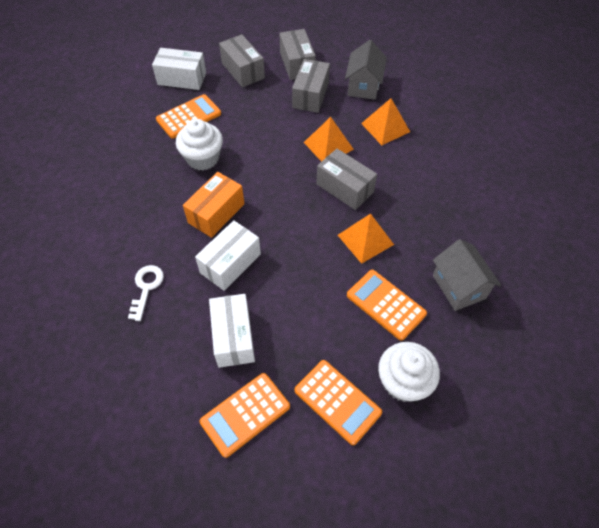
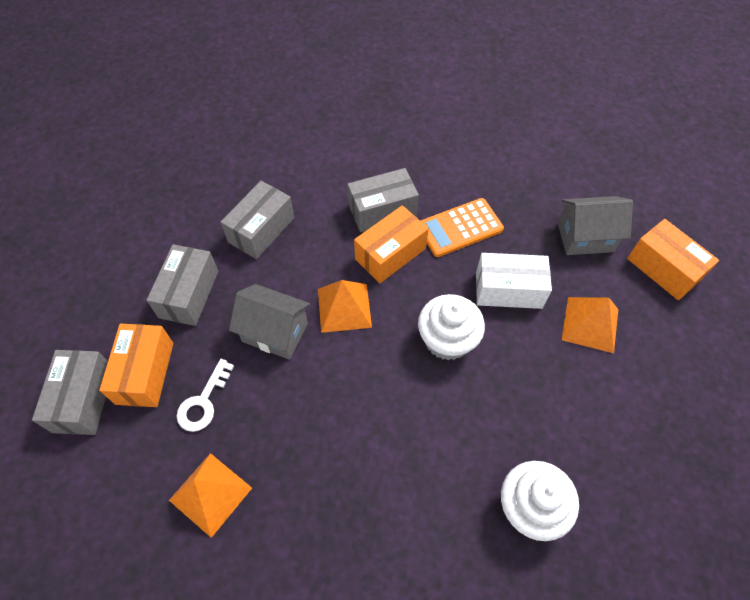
orange box: [183,172,245,238] = 1 -> [99,324,173,407] [354,205,429,283] [627,219,719,300] = 3
orange calculator: [156,94,221,139] [199,373,290,458] [294,360,382,445] [347,270,427,341] = 4 -> [420,198,504,257] = 1
white box: [152,48,206,90] [195,220,261,291] [209,294,255,368] = 3 -> [476,253,552,309] = 1

